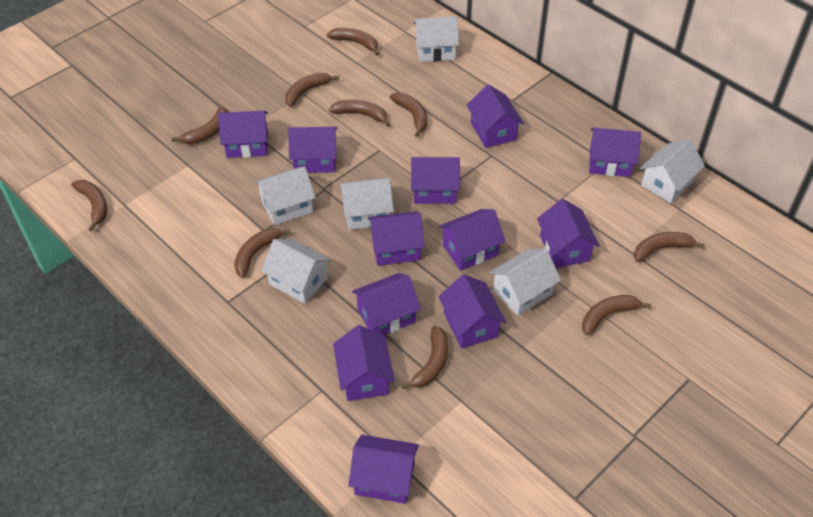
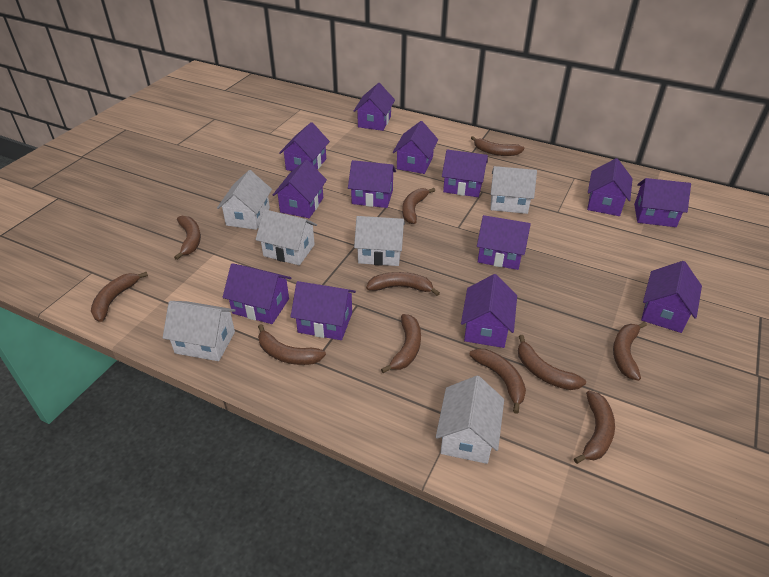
brown banana: [71,180,107,231] [172,107,227,144] [234,228,290,278] [285,72,339,107] [327,28,379,56] [329,100,391,127] [390,93,427,137] [401,326,448,389] [582,295,651,335] [634,232,705,262] = 10 -> [91,272,148,322] [174,216,201,260] [258,324,326,365] [366,272,440,296] [381,314,421,373] [402,188,435,224] [469,349,526,414] [471,136,524,156] [518,335,586,390] [574,391,615,464] [613,322,647,381] = 11
purple house: [218,111,268,158] [288,127,337,173] [333,325,395,401] [349,435,419,504] [352,273,421,335] [368,211,425,266] [411,157,460,204] [438,209,505,271] [439,274,506,349] [467,84,524,148] [537,199,600,268] [589,128,641,177] = 12 -> [223,263,291,324] [273,160,327,218] [279,122,330,171] [291,281,356,340] [348,160,396,208] [354,83,395,131] [393,121,438,174] [442,150,488,197] [461,274,517,348] [477,215,531,270] [587,158,633,216] [634,178,691,227] [641,261,702,333] = 13

